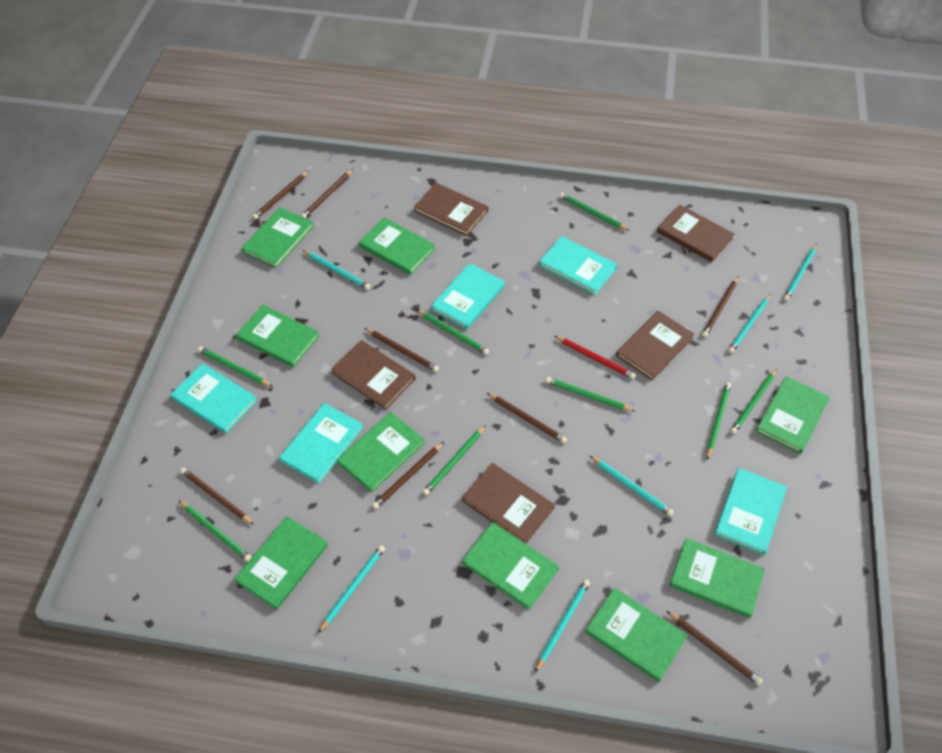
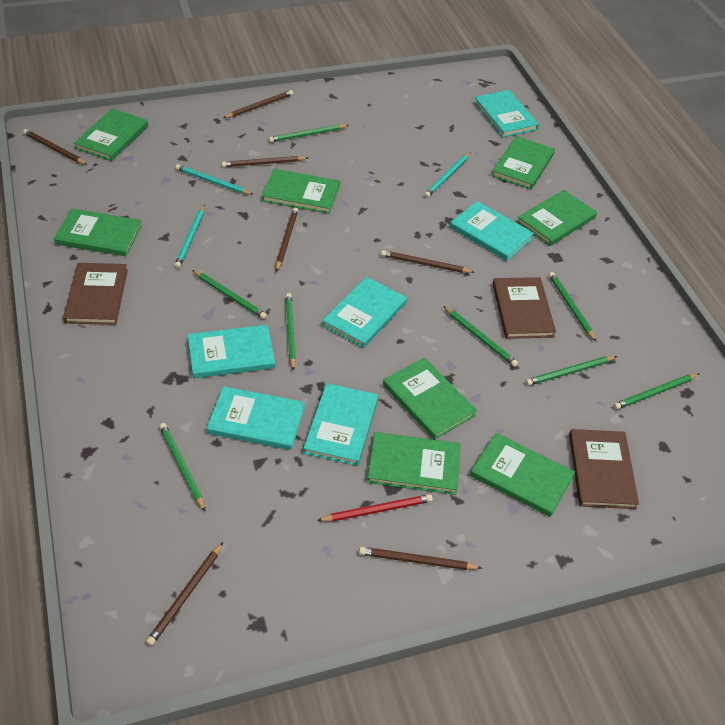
brown book: [331,340,416,410] [414,183,488,236] [462,463,555,544] [616,311,694,381] [657,204,734,262] = 5 -> [63,263,128,325] [493,277,556,339] [569,429,639,509] = 3
brown pencil: [180,468,254,525] [253,171,309,219] [301,169,353,218] [365,328,439,372] [372,442,444,509] [487,393,567,443] [667,611,763,685] [702,277,738,337] = 8 -> [23,129,87,165] [146,542,223,646] [222,156,308,167] [223,90,293,118] [276,208,298,272] [359,547,481,570] [381,250,475,273] = 7
green book: [235,516,328,610] [236,305,319,367] [241,208,314,268] [337,412,425,493] [359,217,435,275] [462,522,559,610] [585,587,688,682] [669,538,765,618] [756,376,830,454] = 9 -> [54,208,142,256] [74,109,148,161] [262,169,340,214] [367,432,461,495] [383,358,477,440] [470,433,575,517] [491,136,555,190] [517,190,597,246] = 8
turquoise book: [170,363,258,433] [279,403,363,484] [431,263,505,329] [539,236,617,295] [714,468,787,555] = 5 -> [188,325,275,378] [207,386,305,450] [304,383,378,466] [322,277,407,348] [450,201,534,261] [474,90,539,137] = 6
turquoise pencil: [303,250,370,290] [318,545,385,633] [535,579,590,672] [590,456,674,516] [728,294,771,353] [784,244,817,301] = 6 -> [174,205,205,268] [176,164,254,195] [424,152,471,198] = 3

